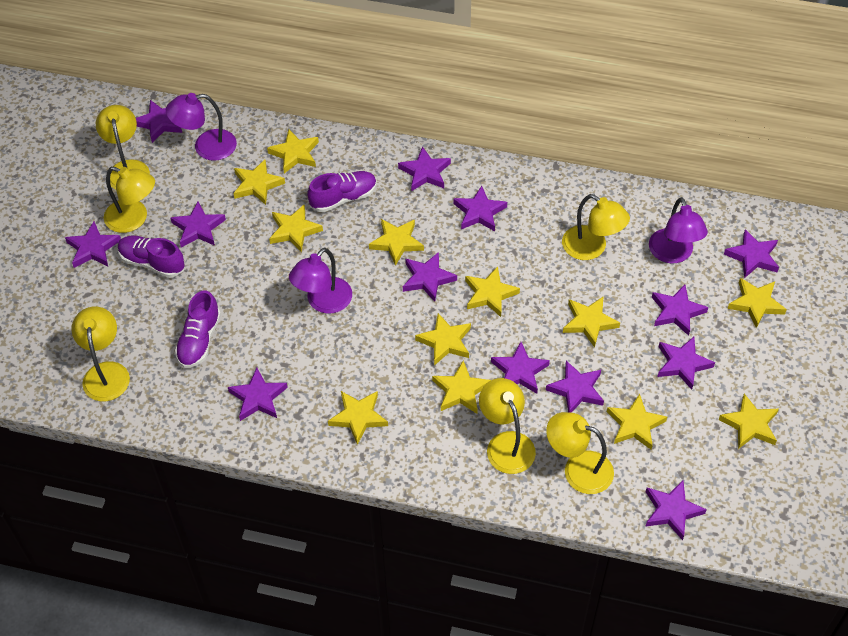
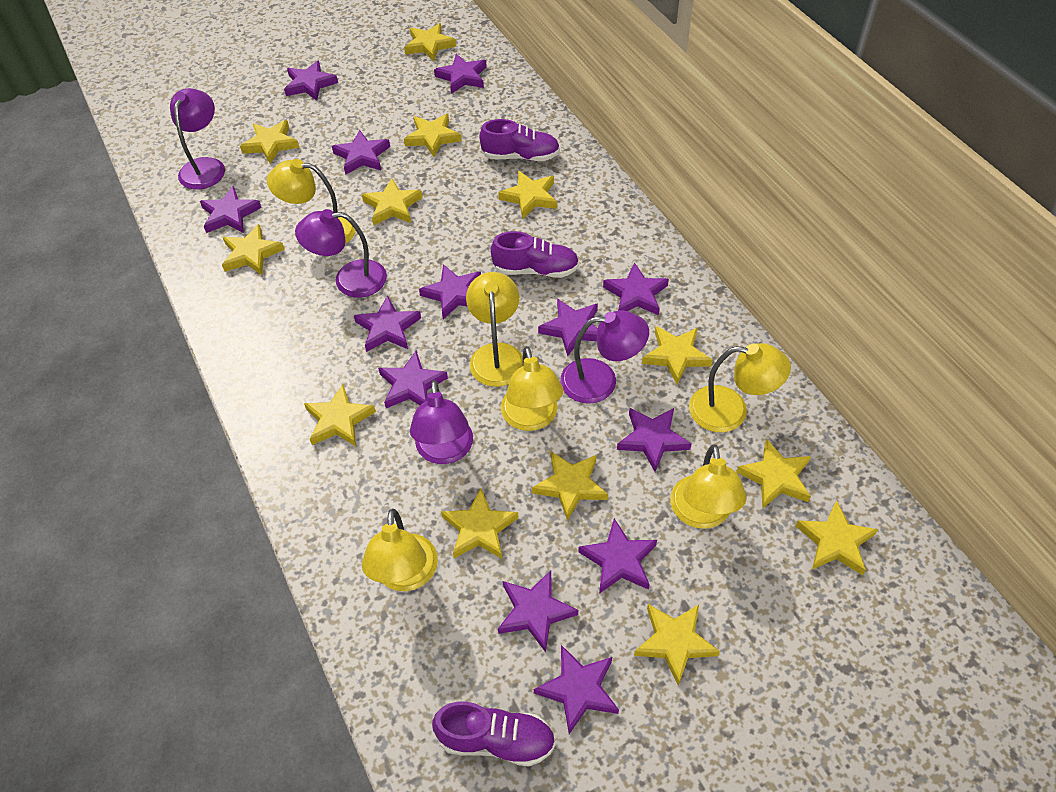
purple lamp: [166,93,237,161] [289,248,352,314] [649,197,708,263] = 3 -> [170,88,225,189] [295,209,387,298] [410,380,473,464] [560,310,649,404] = 4
yellow star: [233,159,285,205] [267,129,319,174] [269,205,323,253] [328,391,388,445] [369,219,424,266] [415,313,471,365] [432,360,491,413] [465,266,520,317] [563,296,620,348] [607,394,667,450] [719,394,779,449] [727,278,787,328] = 12 -> [222,224,285,275] [240,120,299,164] [304,384,376,446] [361,178,423,225] [404,23,456,61] [404,114,461,157] [441,488,519,559] [498,171,557,219] [532,451,608,521] [634,604,720,686] [642,326,713,385] [736,439,811,509] [796,500,878,576] = 13

